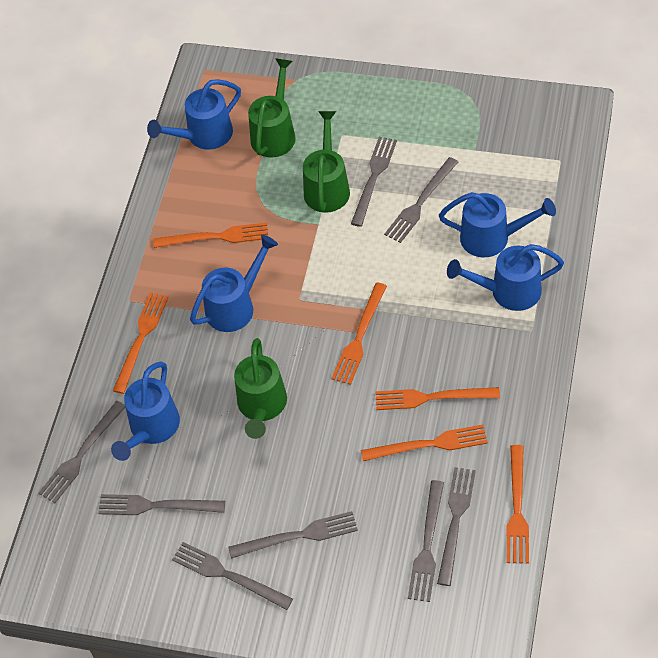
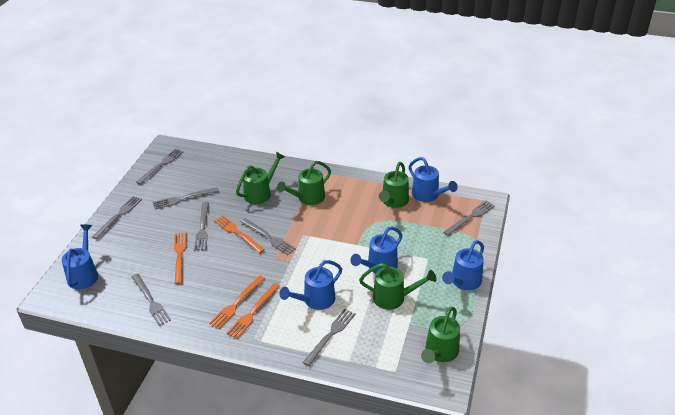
green watering can: [234,338,287,439] [248,58,296,158] [303,111,350,213] = 3 -> [236,152,285,204] [277,161,331,205] [359,263,436,310] [379,162,409,208] [421,307,460,363] = 5
orange fork: [113,293,169,394] [153,223,268,248] [331,282,387,385] [361,425,488,461] [375,387,500,410] [507,445,529,564] = 6 -> [174,233,187,284] [209,275,265,329] [214,216,265,253] [226,283,280,339] = 4

